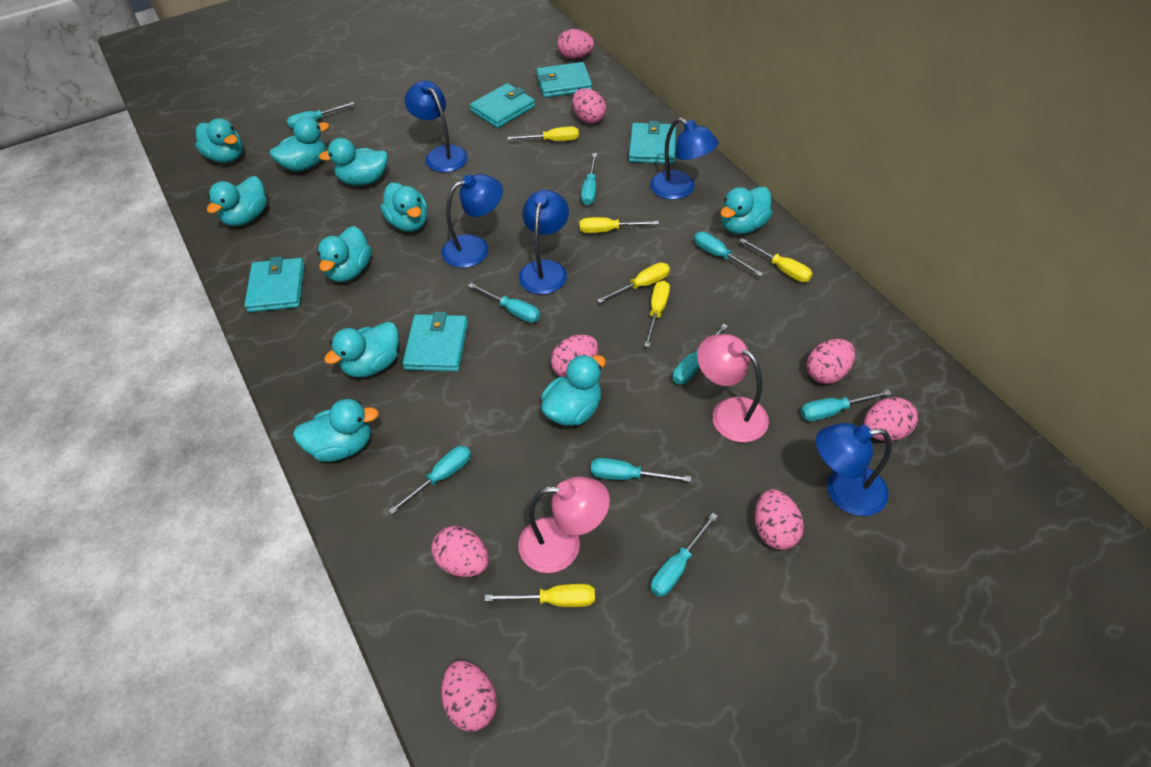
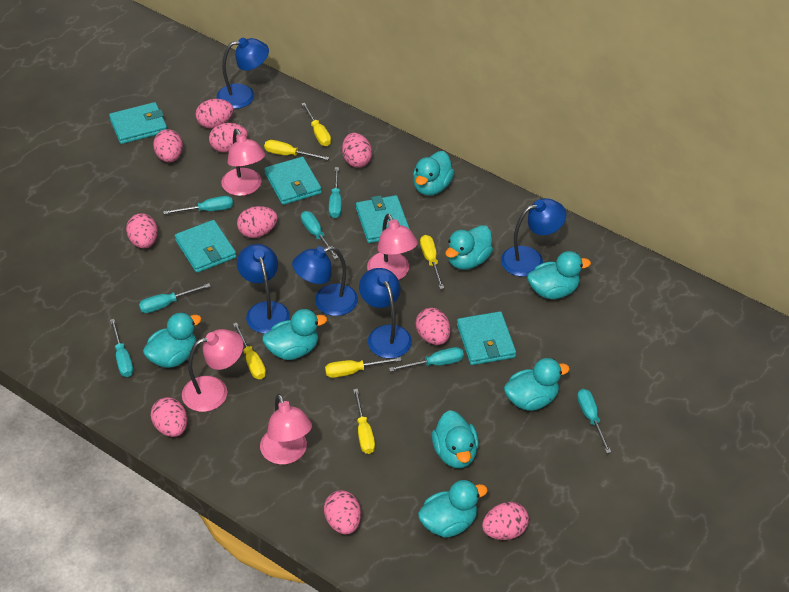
pink egg: [431,526,489,577] [441,661,497,731] [551,335,598,377] [557,29,594,59] [572,89,606,124] [755,489,804,550] [806,339,855,384] [863,397,918,441] = 8 -> [126,213,158,249] [151,397,187,437] [153,129,183,162] [195,99,233,128] [209,123,248,152] [237,206,278,238] [324,490,361,535] [342,133,372,168] [416,308,451,345] [482,502,529,540] = 10
pink lamp: [518,476,610,573] [697,334,769,442] = 2 -> [182,329,243,412] [221,129,265,196] [260,394,312,464] [367,214,418,280] = 4
turquoise duck: [195,118,243,163] [207,176,267,226] [270,117,329,172] [293,399,379,462] [318,226,372,282] [319,138,388,186] [324,322,399,377] [380,182,428,232] [541,355,606,426] [720,186,772,235] = 10 -> [143,312,202,368] [262,309,327,360] [413,151,455,196] [418,480,488,538] [432,410,479,468] [445,225,493,270] [504,358,570,411] [527,251,591,299] = 8
turquoise screwdriver: [287,102,354,129] [388,446,471,514] [468,283,540,323] [581,153,597,205] [591,458,691,482] [651,513,718,597] [673,324,728,385] [694,232,763,276] [800,390,892,421] = 9 -> [110,319,133,377] [139,283,211,313] [163,196,233,214] [301,211,338,259] [329,167,342,218] [389,347,464,372] [577,389,611,453] = 7

